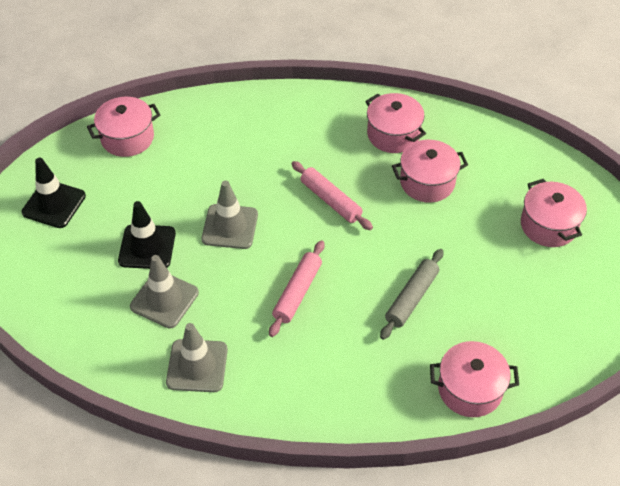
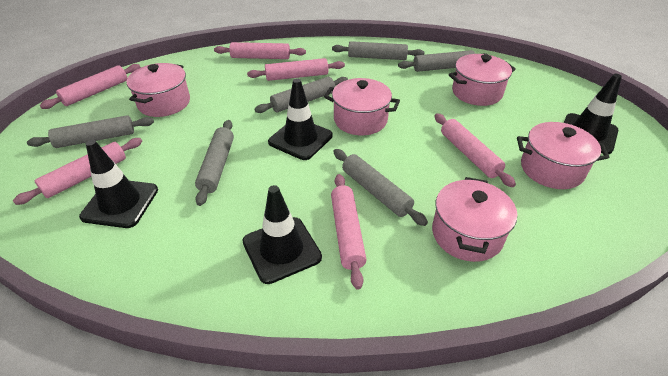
black traffic cone: [22,158,86,228] [118,201,176,269] = 2 -> [79,140,158,228] [242,185,322,284] [268,78,333,160] [564,74,622,154] = 4
grey rolling pin: [380,249,443,340] = 1 -> [27,115,154,148] [195,120,234,206] [254,77,348,113] [332,41,425,60] [333,149,428,226] [398,50,488,72] = 6
grey traffic cone: [130,255,199,328] [166,323,228,392] [201,181,258,249] = 3 -> none = 0
pink rolling pin: [269,240,325,337] [291,161,373,230] = 2 -> [13,138,142,205] [40,64,140,109] [214,42,306,59] [247,58,345,81] [331,174,367,289] [434,113,516,187] = 6

